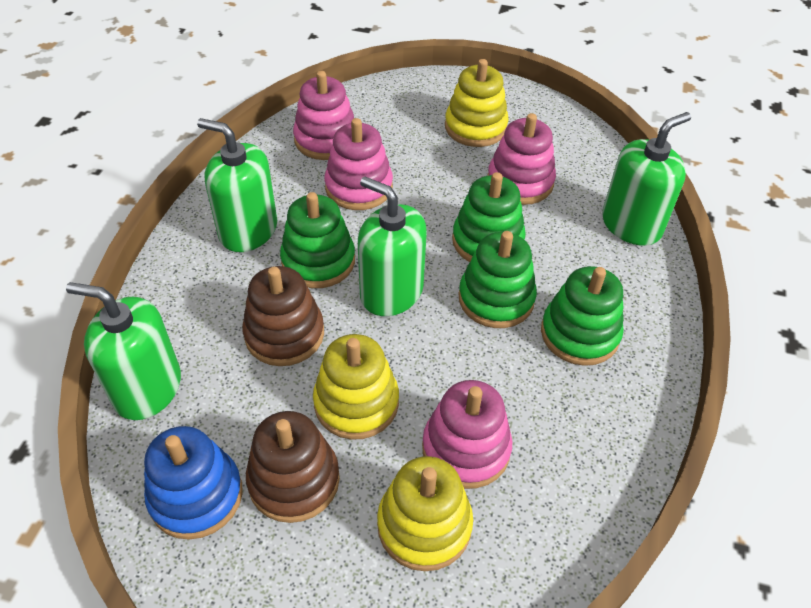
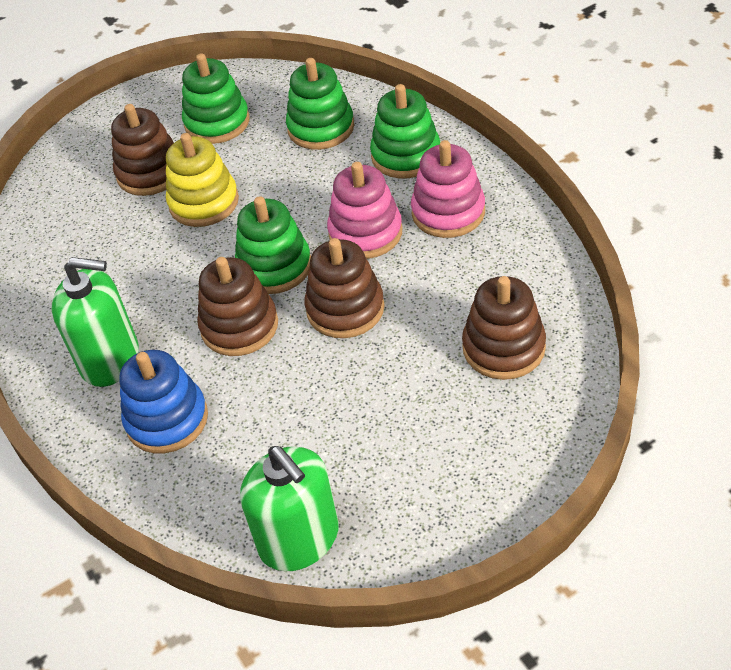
brown stacking toy: [242,266,324,366] [246,411,340,523] = 2 -> [111,104,174,196] [197,257,278,356] [304,238,385,338] [462,276,546,380] = 4
green soap dispenser: [66,282,181,420] [197,118,277,252] [358,177,427,316] [602,112,691,246] = 4 -> [52,257,139,387] [240,446,339,571] = 2
pink stacking toy: [293,71,354,160] [324,118,393,210] [422,380,512,489] [488,113,556,205] = 4 -> [327,162,403,259] [411,140,485,238] = 2
yellow stacking toy: [313,334,399,440] [377,456,473,571] [445,59,509,147] = 3 -> [166,133,239,227] = 1

